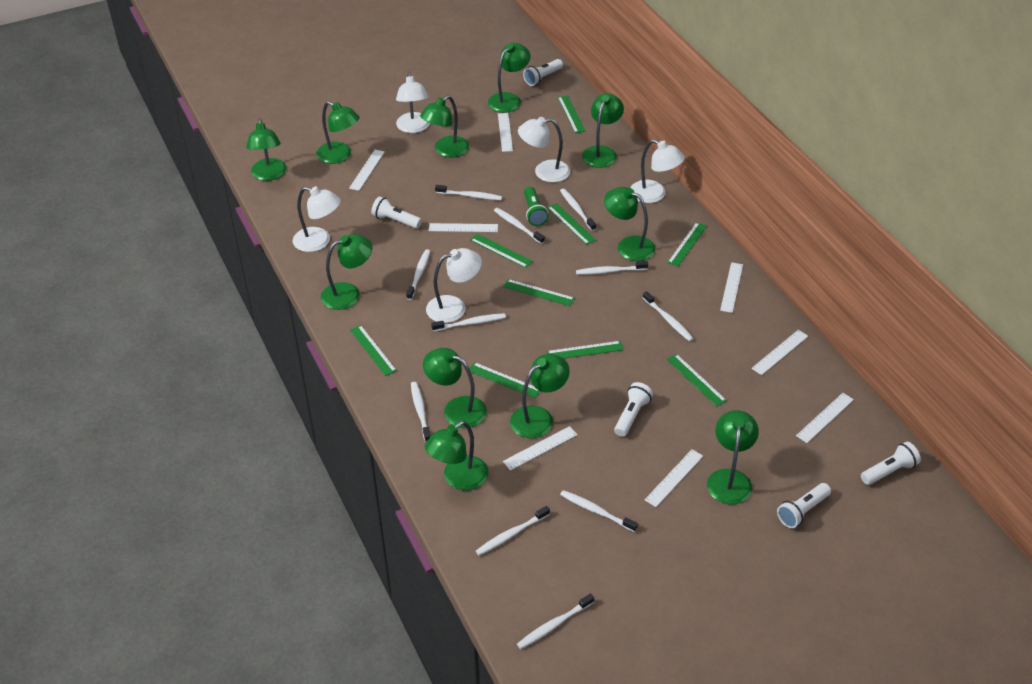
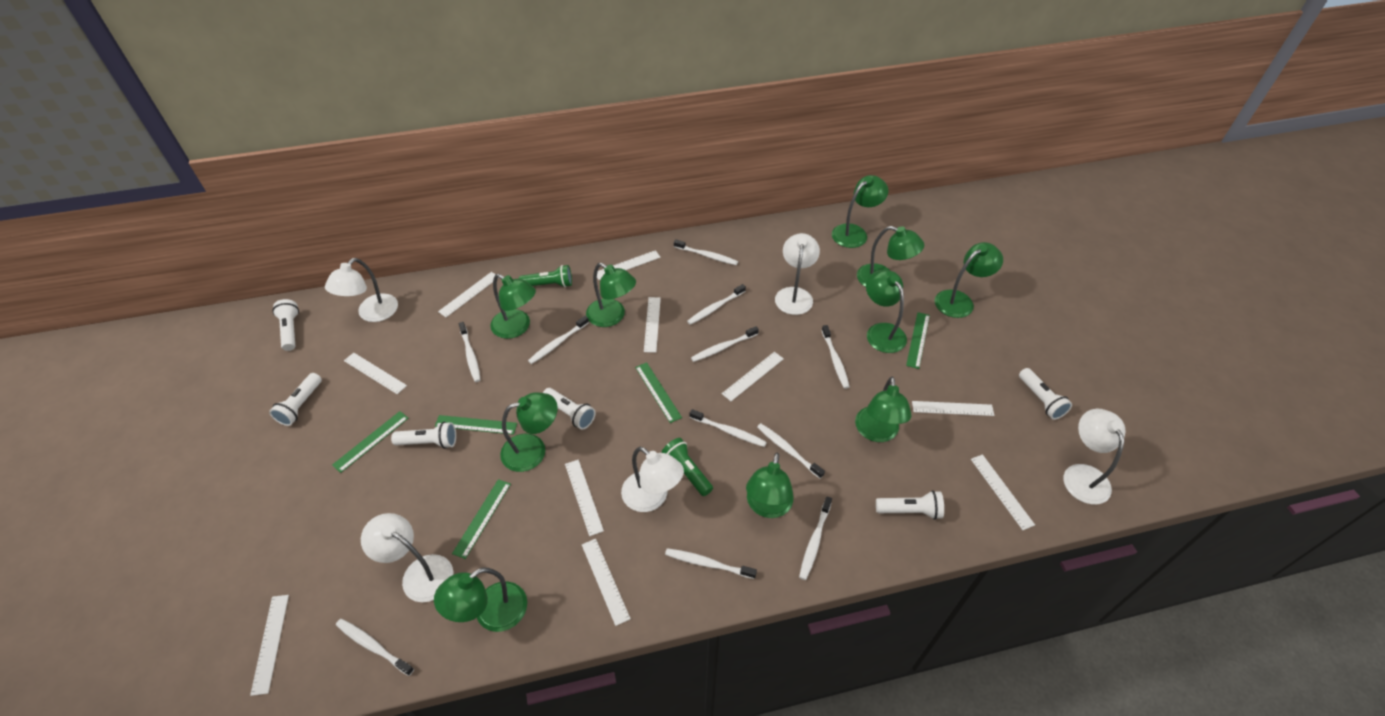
green flashlight: [524,187,548,226] = 1 -> [519,265,572,287] [661,438,713,496] = 2
green lamp: [246,118,287,181] [316,101,360,164] [321,234,373,310] [420,95,469,157] [423,348,487,428] [425,421,489,491] [488,43,530,113] [510,354,570,438] [582,93,624,168] [604,187,656,261] [707,410,759,505] = 11 -> [434,567,527,632] [490,274,536,339] [500,392,558,472] [586,263,636,327] [746,453,793,518] [832,175,888,248] [855,377,911,442] [857,226,924,287] [866,270,907,353] [935,242,1003,318] = 10
green ruler: [350,325,397,376] [469,362,540,398] [470,234,533,268] [503,279,575,306] [546,341,623,359] [547,203,596,245] [558,95,585,133] [667,222,707,267] [667,354,727,407] = 9 -> [332,411,408,473] [435,415,517,435] [452,479,511,559] [635,362,682,423] [906,312,930,369] = 5
white flashlight: [371,196,422,229] [523,59,563,86] [614,382,653,437] [777,483,831,528] [861,442,921,485] = 5 -> [269,373,322,426] [272,299,299,351] [391,422,456,449] [543,388,596,430] [876,490,944,520] [1019,368,1072,420] = 6
white ruler: [349,150,385,191] [429,223,498,232] [498,113,513,152] [503,426,578,471] [645,449,703,507] [720,262,743,313] [751,330,808,375] [796,393,854,443] = 8 -> [250,595,289,696] [344,353,407,394] [438,272,499,317] [565,460,604,536] [582,539,631,626] [597,250,661,280] [644,297,661,353] [722,352,784,401] [912,401,994,416] [971,454,1035,530] = 10

